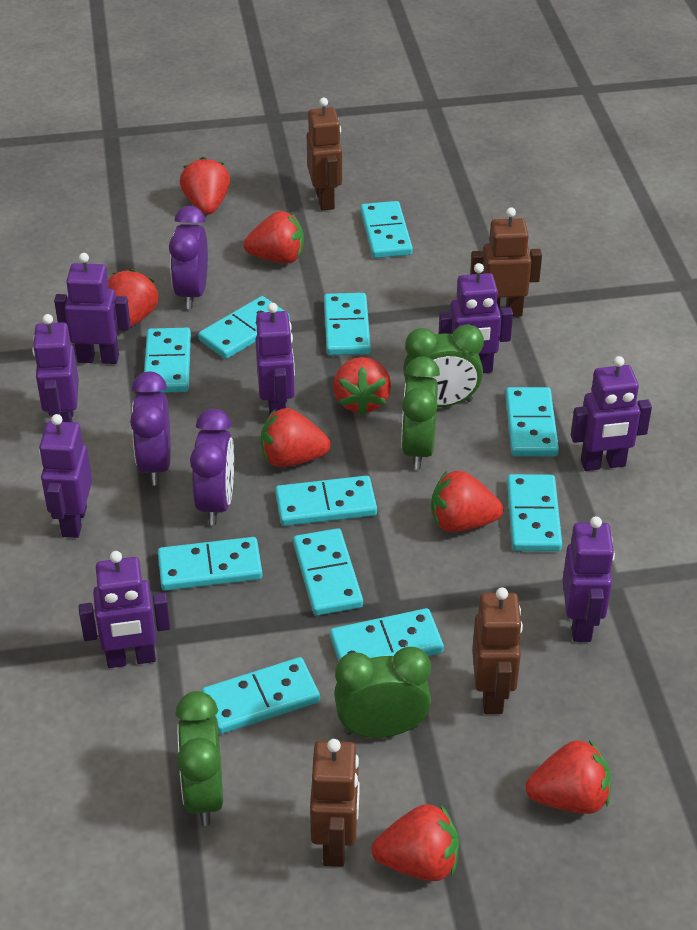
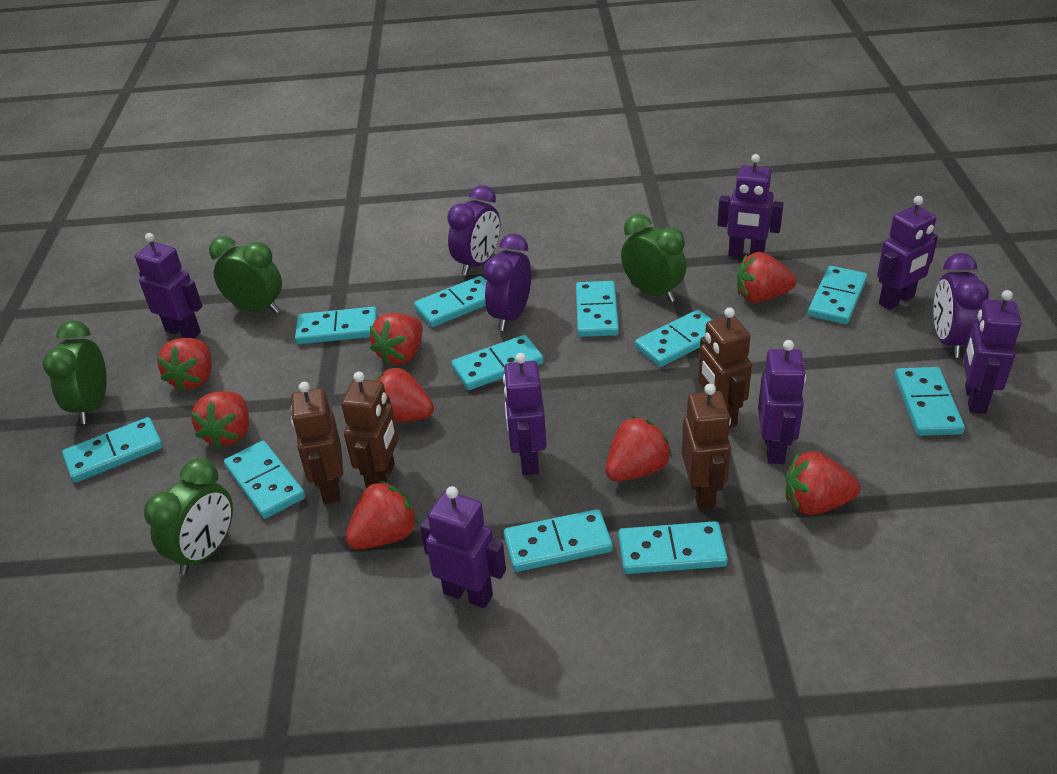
purple robot: [32,314,79,422] [39,414,92,538] [54,253,131,364] [79,551,170,668] [255,303,295,416] [439,263,513,373] [563,516,615,642] [571,356,652,471] = 8 -> [135,233,202,339] [420,486,506,608] [503,353,547,475] [717,154,784,258] [758,340,806,464] [877,196,938,310] [963,290,1021,414] = 7

